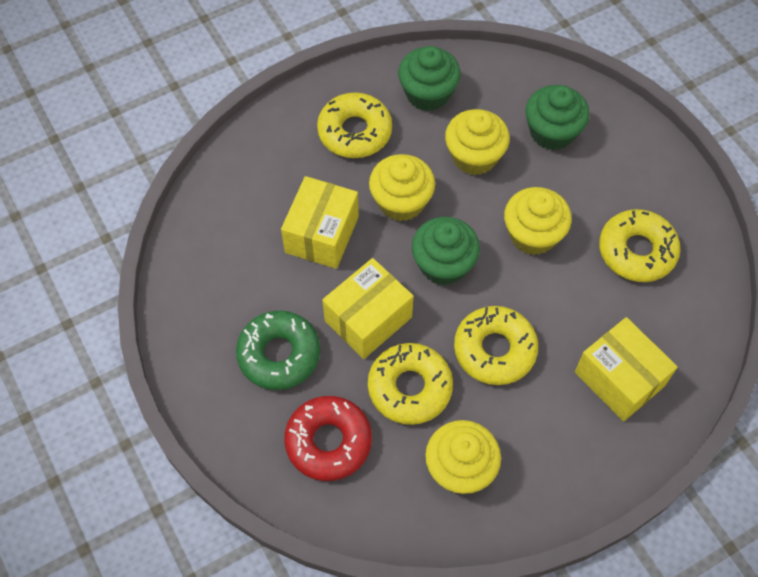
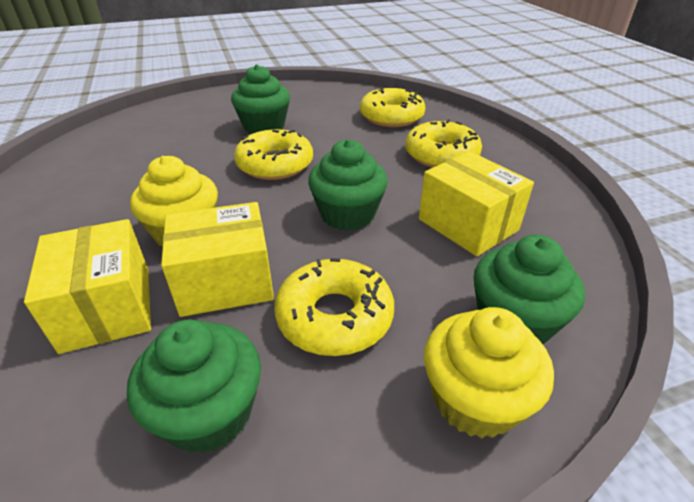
green cupcake: [398,46,461,111] [412,217,480,285] [525,85,590,151] = 3 -> [127,319,261,454] [231,64,290,134] [308,139,388,231] [474,235,585,344] = 4
green donut: [236,310,320,390] = 1 -> none = 0
red donut: [284,396,372,481] = 1 -> none = 0
yellow cupcake: [369,154,435,221] [425,420,501,494] [445,109,510,175] [504,187,572,255] = 4 -> [130,156,218,247] [424,307,554,438] = 2

